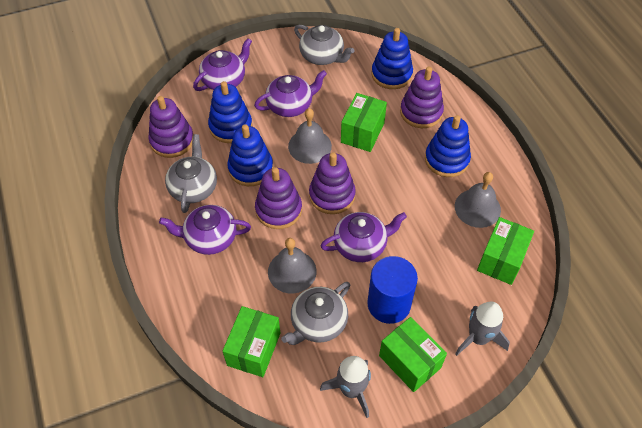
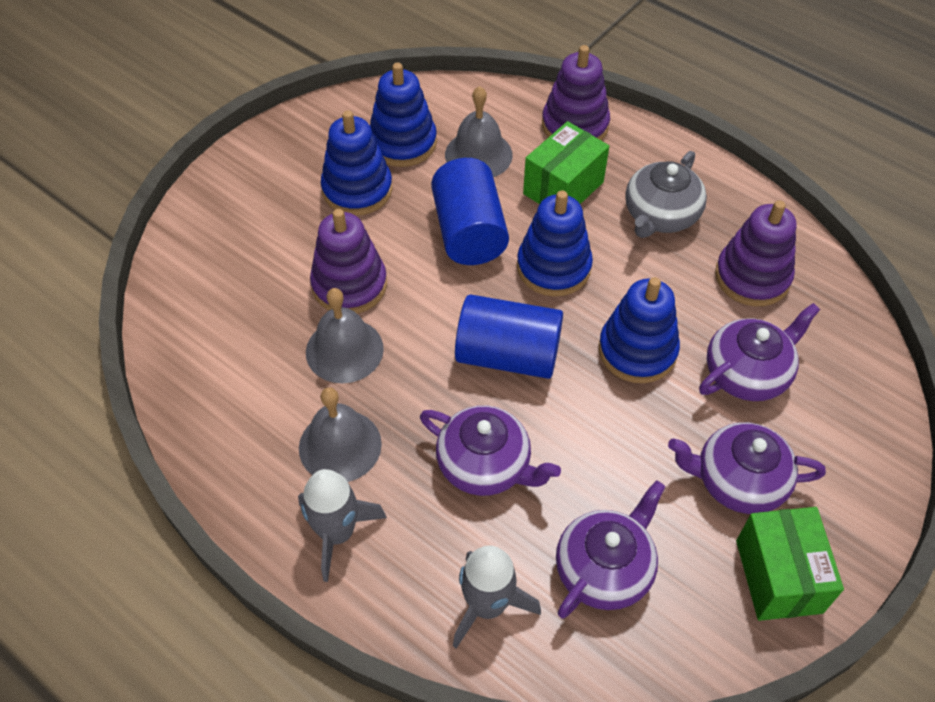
blue cylinder: [367,256,418,324] = 1 -> [431,158,509,265] [455,295,563,379] = 2
green box: [223,306,280,377] [341,93,387,152] [379,317,447,392] [477,217,534,285] = 4 -> [523,121,609,204] [736,507,844,621] = 2
grey teapot: [165,134,217,213] [281,282,350,345] [294,25,354,65] = 3 -> [625,151,707,238] = 1
purple stacking toy: [149,96,193,158] [255,167,302,229] [309,152,356,214] [400,67,444,128] = 4 -> [310,209,387,314] [542,45,610,141] [715,200,797,306] = 3

